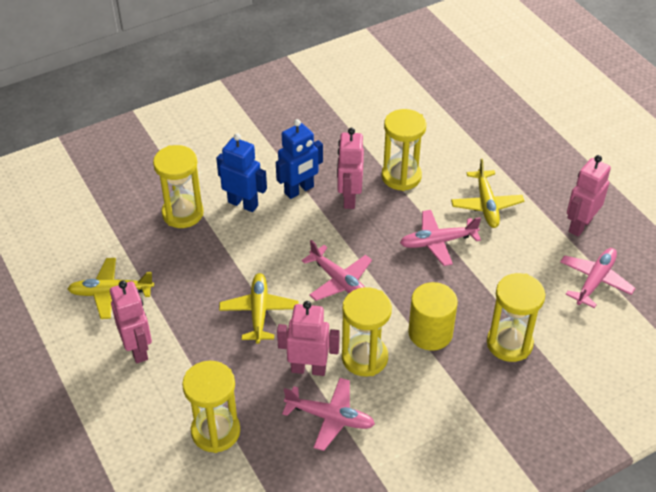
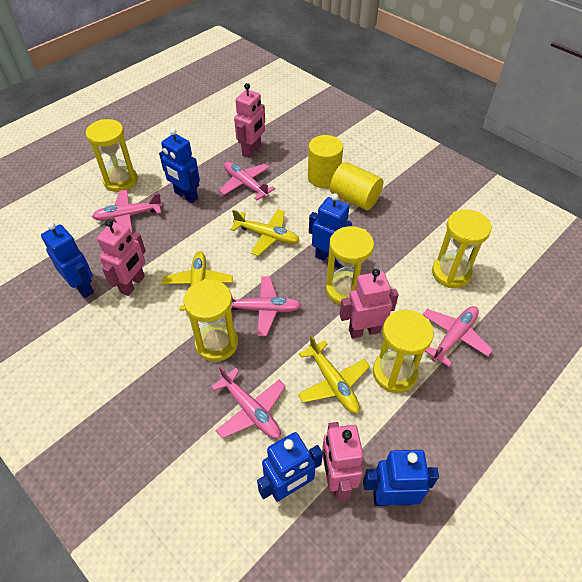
blue robot: [216,133,267,212] [276,119,323,199] = 2 -> [41,222,94,298] [159,128,200,203] [257,432,323,502] [309,193,352,268] [363,450,439,506] = 5
pink plane: [282,378,375,451] [302,240,372,301] [400,210,481,266] [560,248,635,308] = 4 -> [92,190,163,234] [211,366,286,439] [219,162,275,200] [231,276,302,336] [422,306,493,367] = 5
yellow cylinder: [408,282,458,351] = 1 -> [308,135,343,188] [330,162,383,210] = 2

